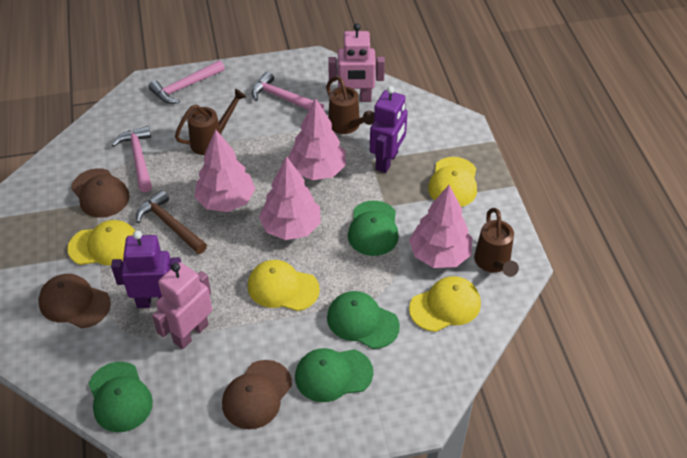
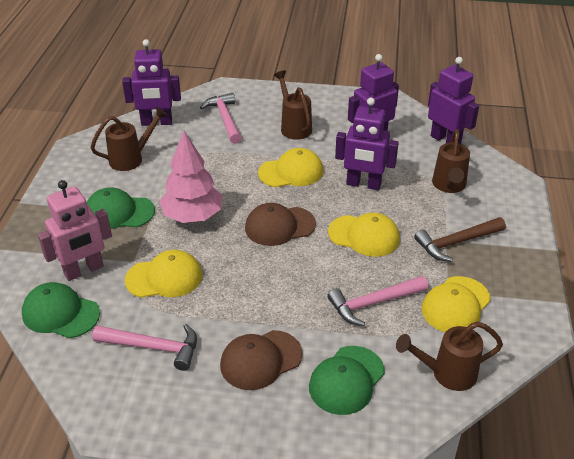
brown cap: [38,274,111,328] [71,168,130,218] [222,360,292,429] = 3 -> [220,330,303,390] [245,203,316,246] = 2
brown watering can: [175,89,246,155] [326,76,374,134] [474,208,519,277] = 3 -> [90,107,168,171] [274,71,312,140] [396,322,503,391] [432,129,470,193] = 4
green cap: [88,362,153,432] [295,348,373,402] [327,291,400,349] [348,200,399,256] = 4 -> [22,282,100,338] [87,188,155,229] [309,346,385,415] = 3
pink robot: [152,262,212,349] [328,23,385,102] = 2 -> [38,180,112,281] = 1
pink tree: [194,129,255,212] [259,156,321,240] [288,98,346,180] [409,185,472,268] = 4 -> [160,131,223,223] = 1
purple robot: [111,230,181,308] [370,86,408,173] = 2 -> [122,39,181,126] [335,98,399,190] [348,54,399,131] [428,57,479,144] = 4

